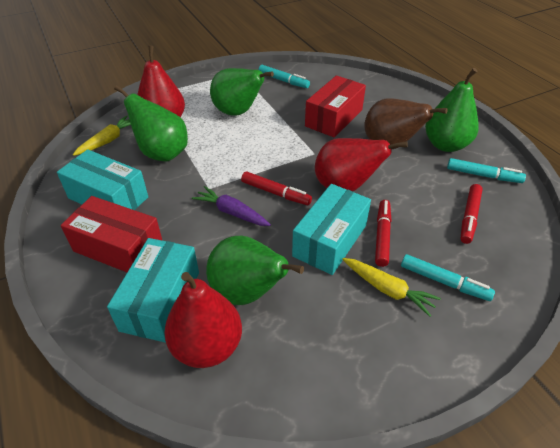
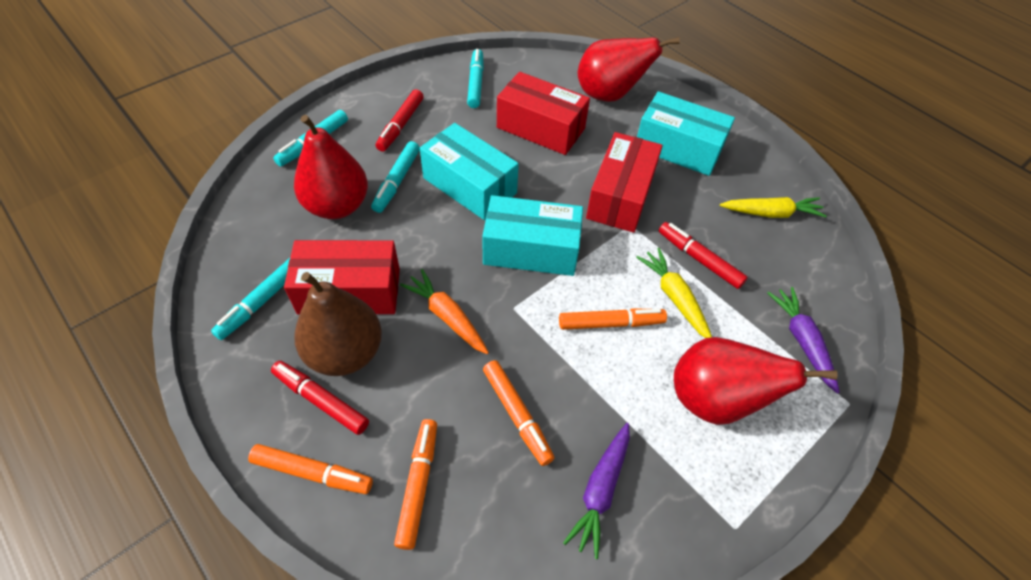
green pear: [114,85,188,161] [206,236,304,305] [210,68,274,116] [425,68,479,152] = 4 -> none = 0
orange carrot: none = 0 -> [400,269,489,354] = 1
orange marker: none = 0 -> [248,444,373,494] [394,419,437,550] [483,360,555,466] [559,308,667,330] = 4
purple carrot: [192,186,271,226] = 1 -> [563,423,630,559] [767,287,840,394] = 2
red box: [61,196,163,272] [305,75,366,138] = 2 -> [284,240,400,315] [497,72,590,155] [586,132,663,233] = 3
turquoise marker: [258,65,310,88] [401,254,495,301] [447,158,526,183] = 3 -> [211,258,290,340] [273,110,348,167] [371,141,420,213] [467,49,484,108] = 4

